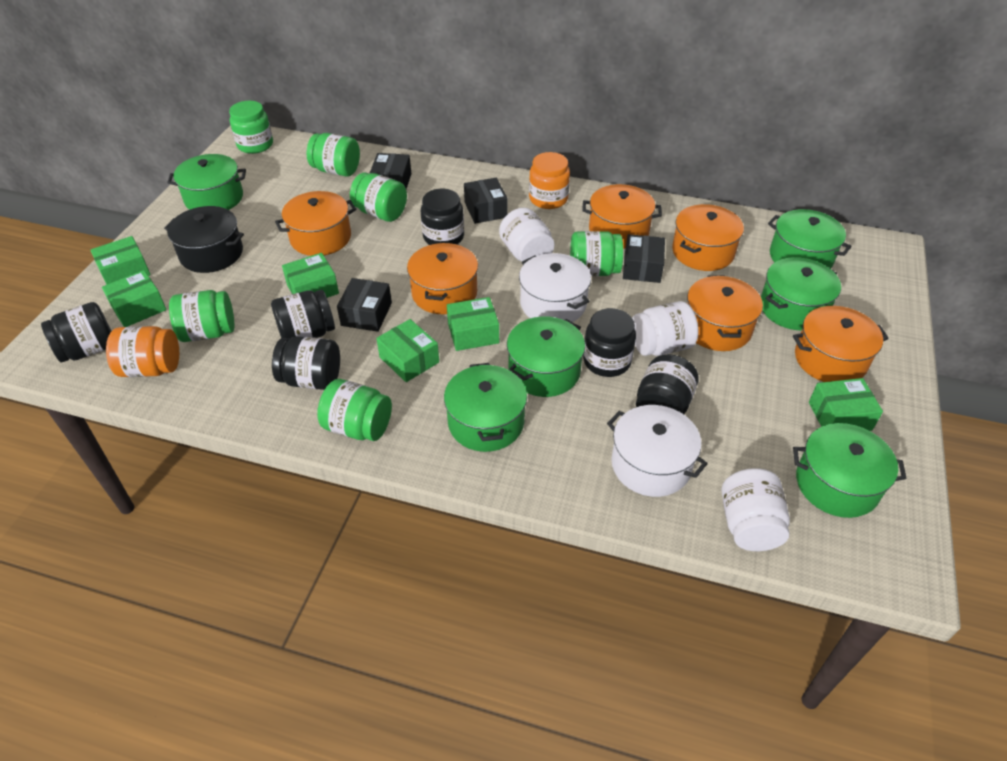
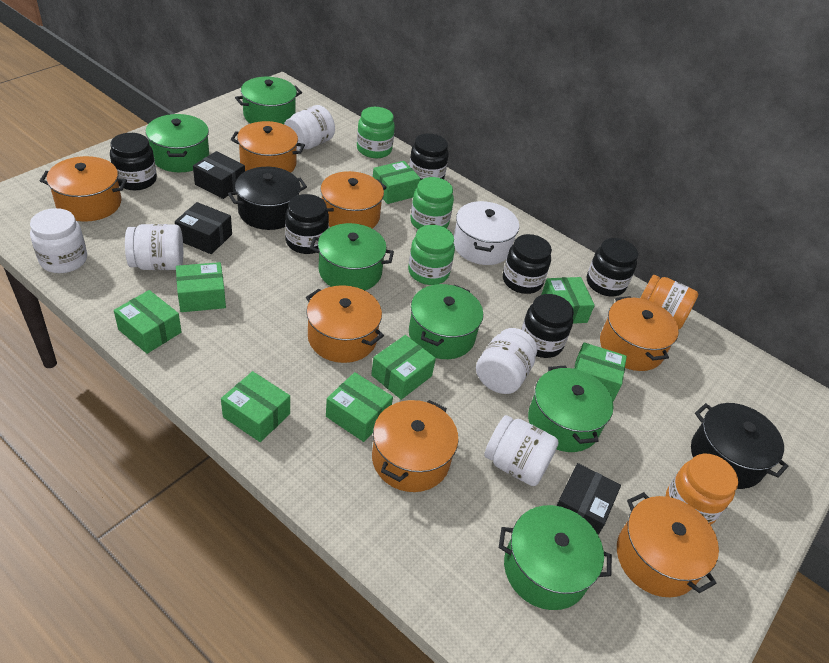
black box: [337,278,392,332] [370,153,411,189] [464,178,508,224] [623,234,665,283] = 4 -> [175,202,232,254] [193,151,245,199] [556,463,621,535] = 3
black pot: [164,206,244,273] = 1 -> [228,167,307,230] [691,403,788,489] = 2
green box: [90,236,151,285] [102,270,167,327] [282,253,339,298] [376,319,439,382] [447,297,499,351] [809,378,883,431] = 6 -> [114,290,182,354] [176,262,226,312] [221,371,290,442] [326,372,393,442] [371,335,436,400] [373,161,421,204] [541,277,595,324] [574,342,627,401] = 8
green jar: [169,290,234,342] [229,101,273,154] [307,133,360,177] [317,379,392,441] [350,173,407,222] [570,231,623,276] = 6 -> [357,107,395,158] [408,225,455,285] [410,177,454,230] = 3
orange pot: [275,191,356,256] [407,243,478,314] [582,184,662,249] [672,204,744,271] [687,275,763,351] [793,306,889,382] = 6 -> [40,156,127,222] [231,121,305,172] [306,285,384,363] [320,171,387,229] [372,400,458,492] [600,296,679,371] [617,492,719,597] = 7
white jar: [499,208,554,262] [632,301,699,356] [722,468,790,551] = 3 -> [30,208,87,273] [125,224,183,270] [284,105,335,150] [476,328,537,394] [484,415,559,486] = 5
white pot: [519,253,591,322] [607,405,708,497] = 2 -> [454,201,519,265] = 1

